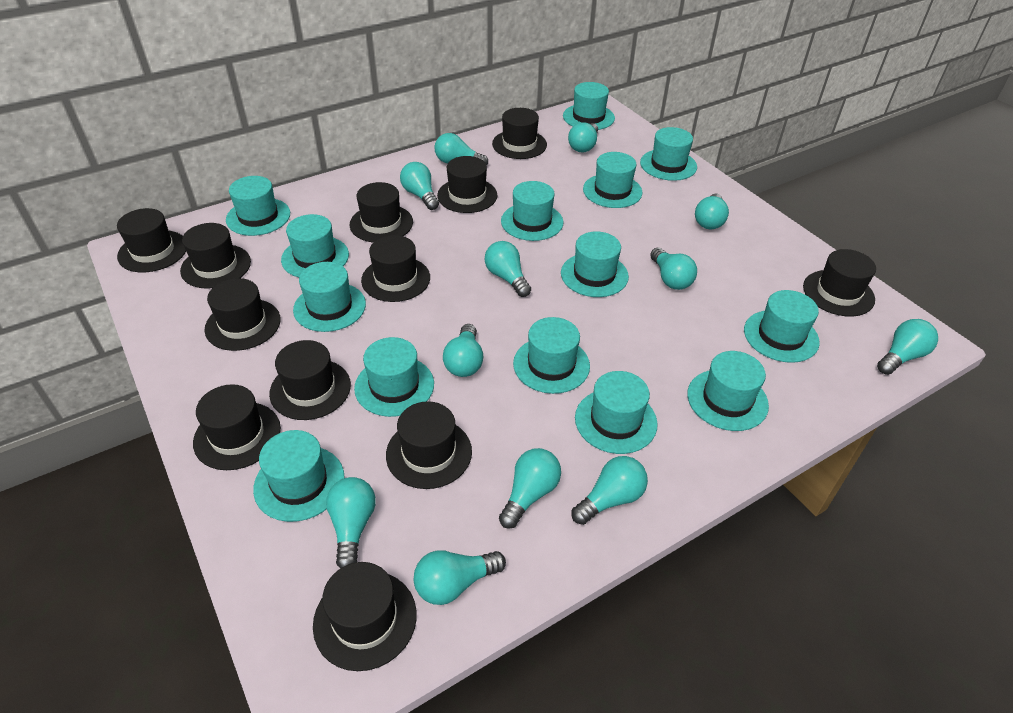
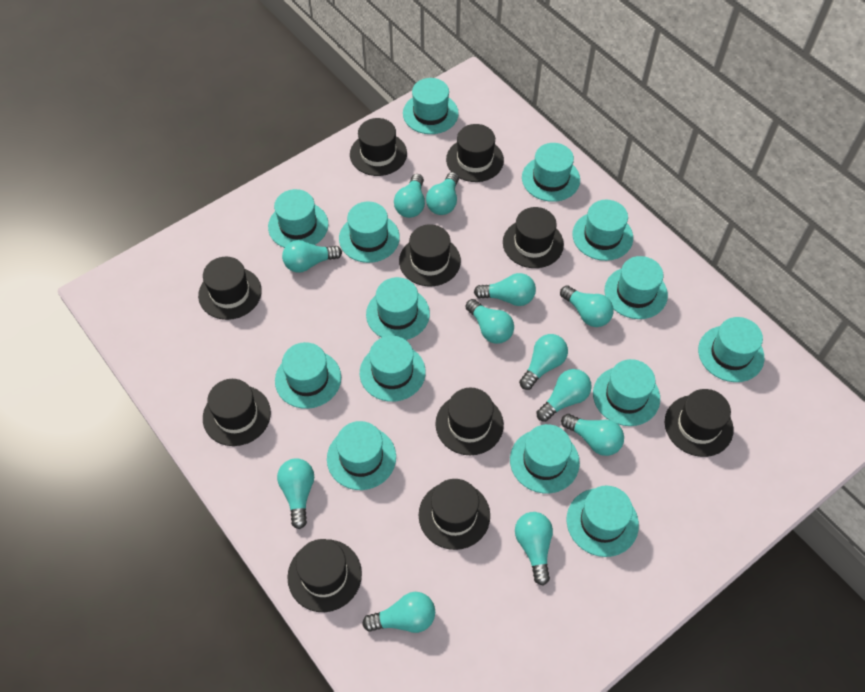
black hat: [117,208,186,272] [180,223,251,289] [193,384,281,470] [204,278,281,351] [269,340,351,420] [313,562,417,671] [350,182,413,242] [361,235,430,302] [386,401,472,489] [437,156,498,213] [492,108,547,159] [803,249,876,317] = 12 -> [198,257,262,320] [203,379,271,446] [287,539,362,612] [350,118,407,176] [399,224,461,286] [418,479,490,550] [435,387,504,455] [446,124,504,182] [503,207,564,268] [665,389,734,457] = 10

